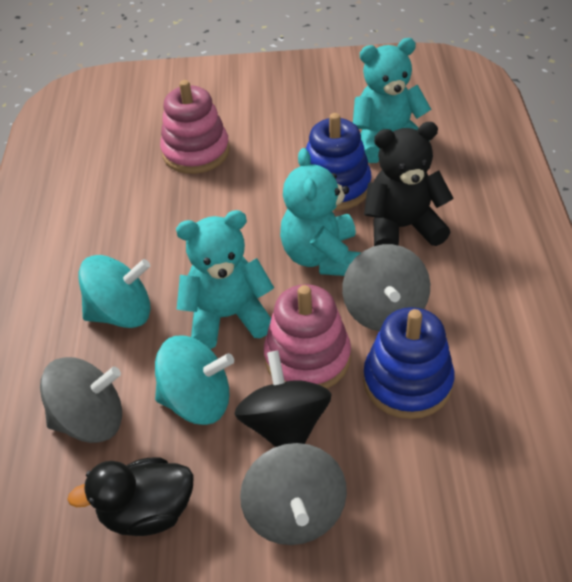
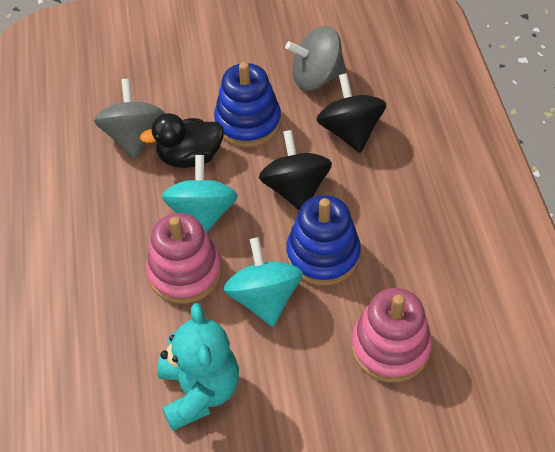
black spinning top: [234,351,332,447] = 1 -> [259,130,332,210] [317,73,386,153] = 2
black teddy bear: [364,122,454,246] = 1 -> none = 0
grey spinning top: [40,357,122,443] [240,443,347,545] [342,244,430,331] = 3 -> [94,79,165,159] [285,26,346,91] = 2
turquoise teddy bear: [176,210,274,349] [280,148,361,276] [353,38,432,163] = 3 -> [158,303,239,431] = 1

